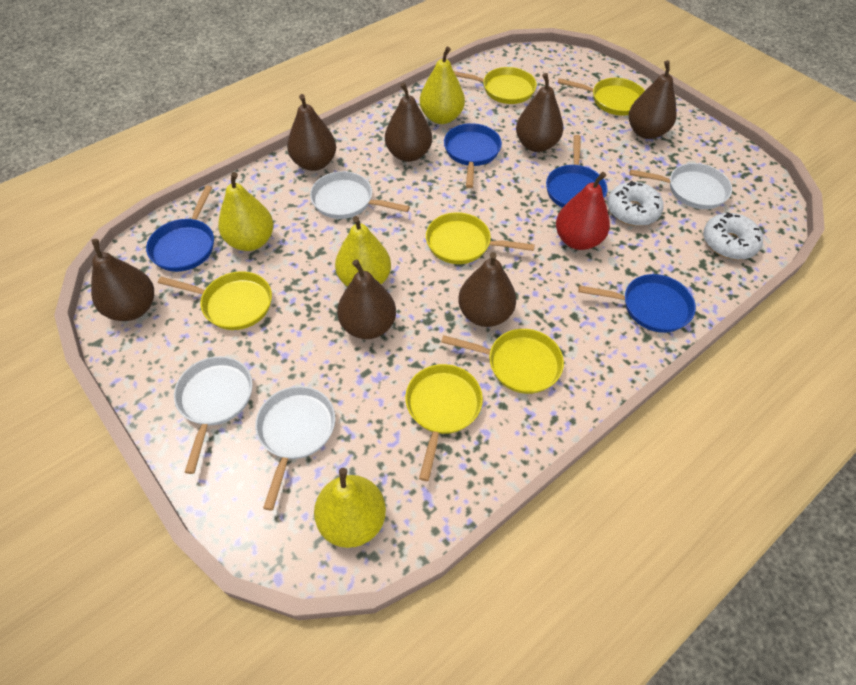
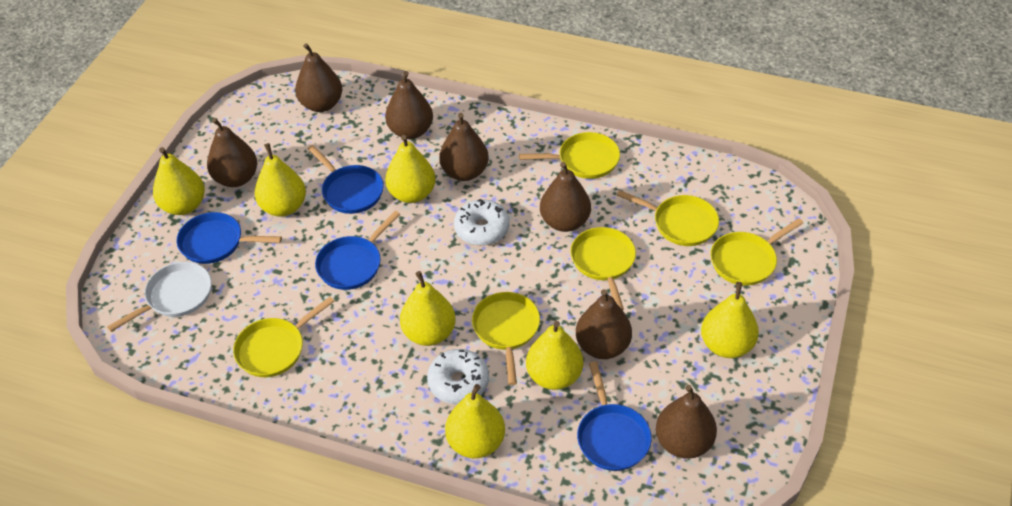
red pear: [556,172,610,250] = 1 -> none = 0
white pan: [174,356,253,474] [255,386,335,511] [310,171,410,219] [630,163,732,209] = 4 -> [107,262,212,332] = 1
yellow pear: [218,172,273,251] [314,468,386,548] [335,216,391,287] [420,47,465,124] = 4 -> [153,147,205,215] [255,143,306,217] [385,135,436,203] [400,271,456,346] [445,384,505,458] [526,321,583,390] [701,282,759,358] = 7

